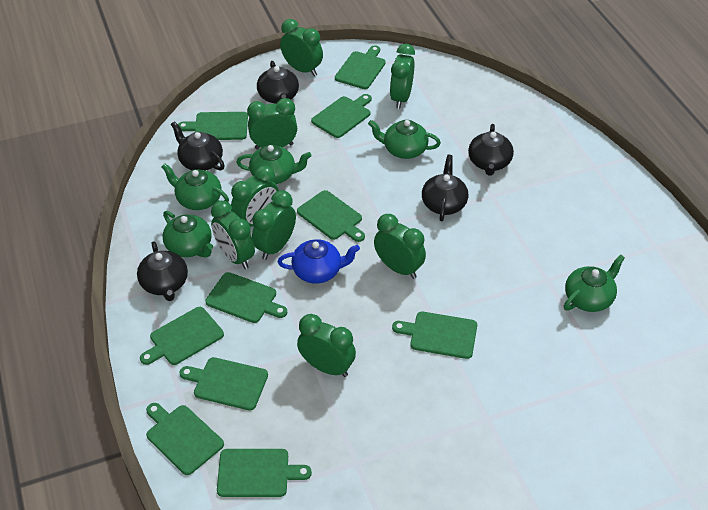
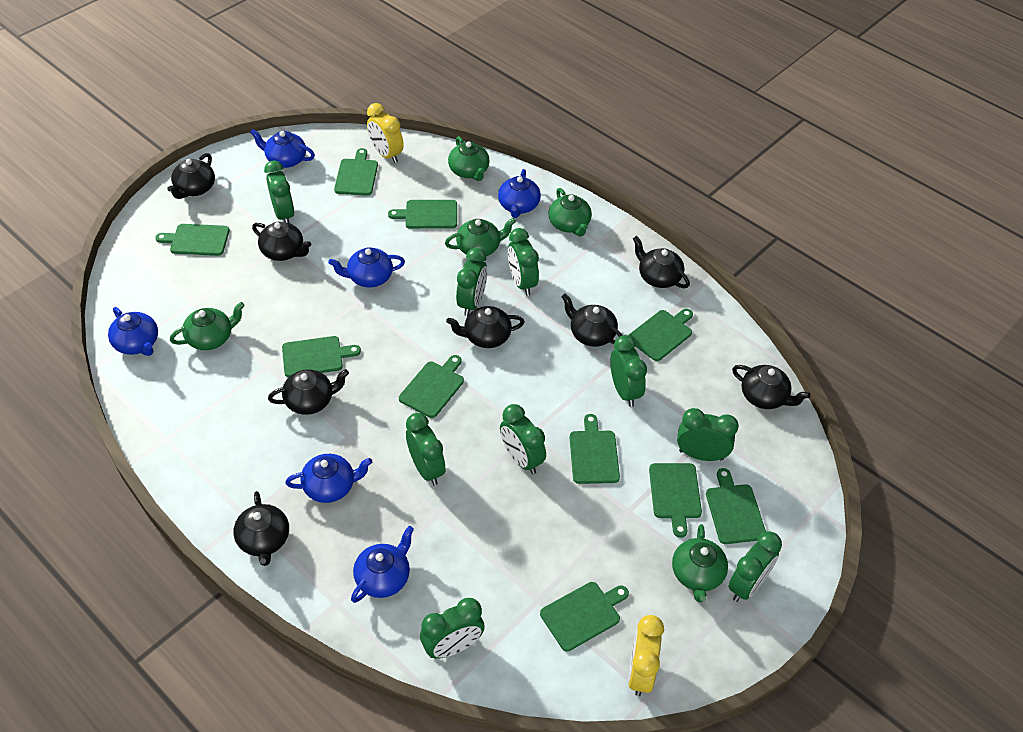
black teapot: [137,241,188,301] [171,121,225,171] [257,61,299,104] [422,155,468,221] [468,124,514,176] = 5 -> [167,153,215,199] [233,491,289,566] [252,221,311,261] [268,369,349,415] [446,306,524,348] [562,293,622,347] [633,236,690,288] [732,365,810,409] = 8
blue teapot: [277,239,360,284] = 1 -> [108,307,158,356] [250,129,315,168] [285,454,372,503] [328,247,405,288] [351,526,414,603] [498,169,541,218] = 6
green clock: [211,201,255,269] [231,166,279,227] [247,98,297,149] [252,190,296,260] [280,19,323,76] [297,314,356,377] [374,214,426,279] [390,44,415,109] = 8 -> [264,161,295,223] [406,413,445,485] [420,598,485,659] [456,248,487,316] [500,404,546,474] [508,228,539,296] [610,335,647,407] [677,408,739,461] [729,531,782,602] = 9
yellow clock: none = 0 -> [367,103,404,163] [628,615,664,696] = 2

